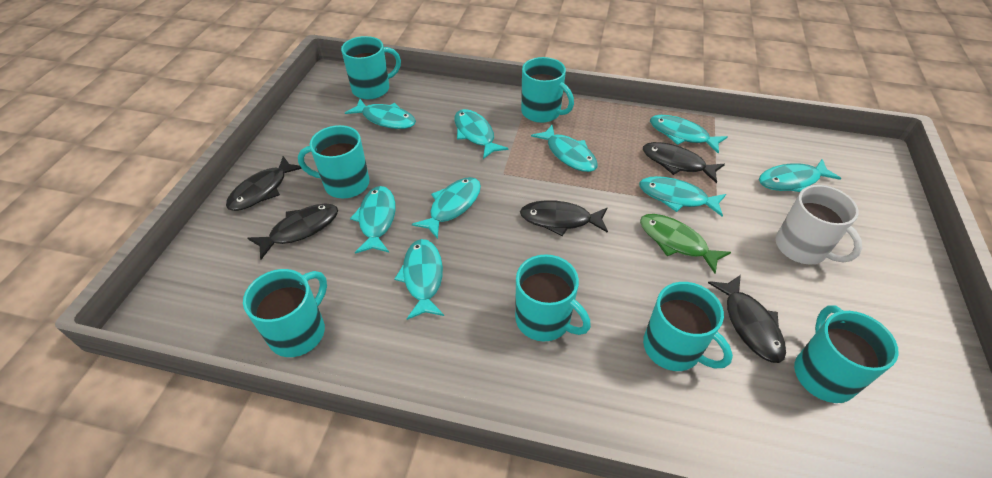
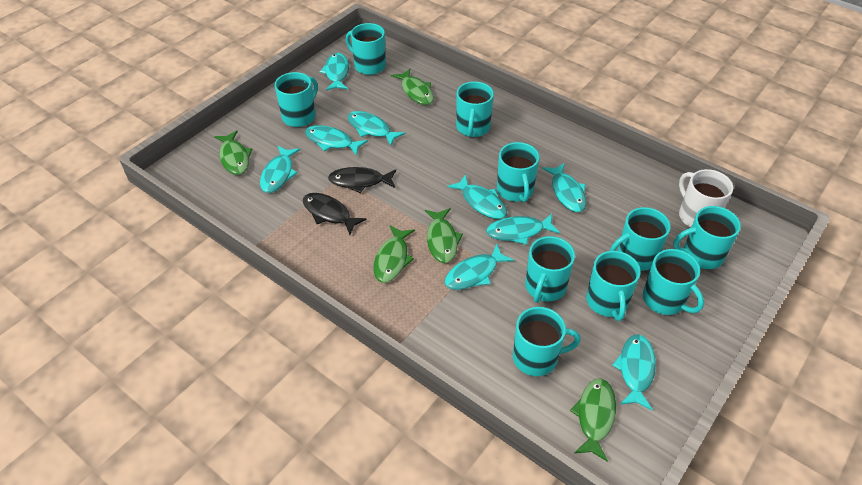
black fish: [226,156,302,211] [248,204,338,259] [520,200,608,236] [643,142,725,183] [708,275,786,363] = 5 -> [303,193,367,235] [328,167,396,193] = 2
green fish: [640,214,731,274] = 1 -> [214,130,252,175] [373,225,415,283] [391,69,434,105] [425,208,463,263] [570,379,616,462] = 5
turquoise mug: [243,269,327,357] [298,125,370,199] [341,36,401,99] [515,254,591,341] [521,57,574,123] [643,282,733,371] [794,305,899,403] = 7 -> [275,72,318,127] [346,23,386,75] [456,82,494,137] [497,142,540,202] [513,307,581,376] [525,236,575,303] [586,251,641,321] [610,207,671,271] [643,249,704,315] [673,206,741,269] = 10

